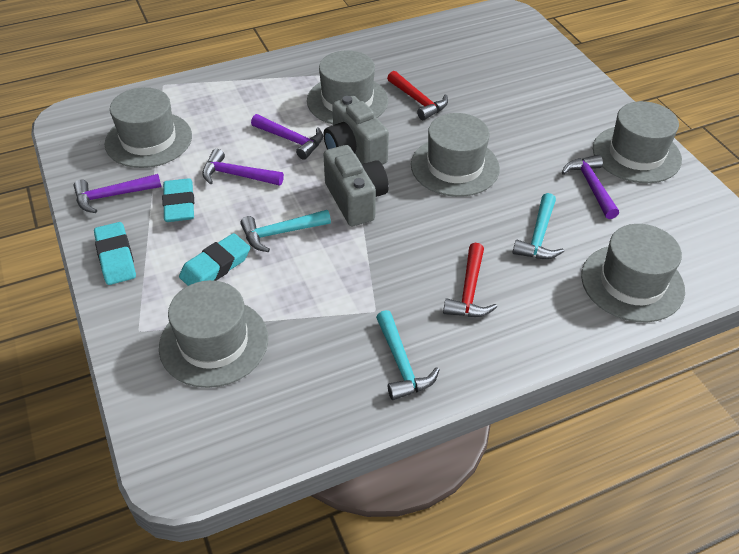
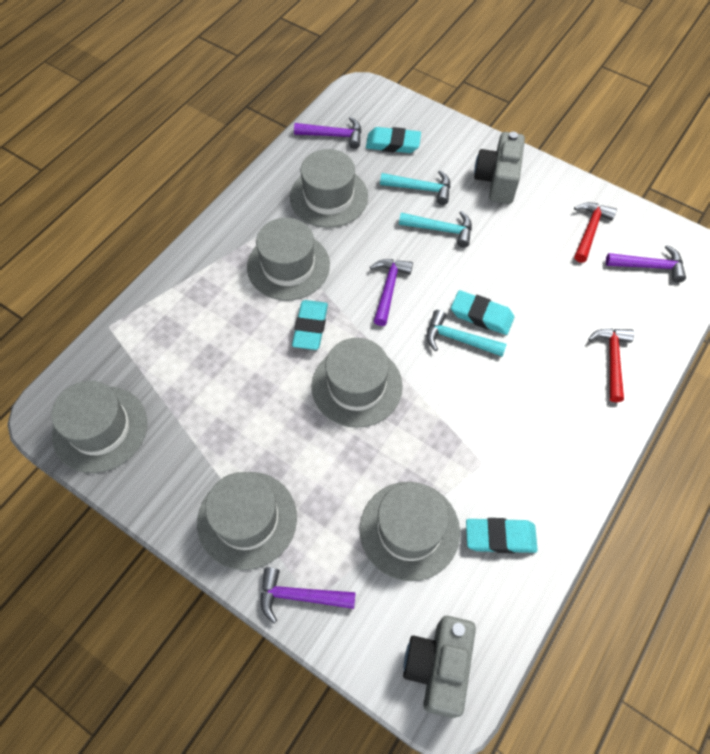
turquoise eraser: [94,222,136,285] [162,178,194,222] [179,233,250,286] = 3 -> [292,300,328,350] [366,127,421,153] [451,290,514,335] [466,518,538,553] = 4

